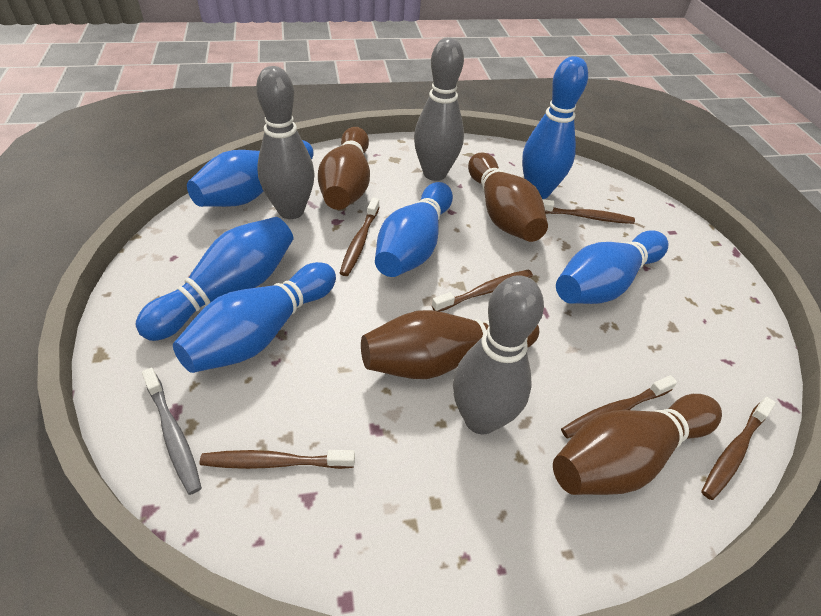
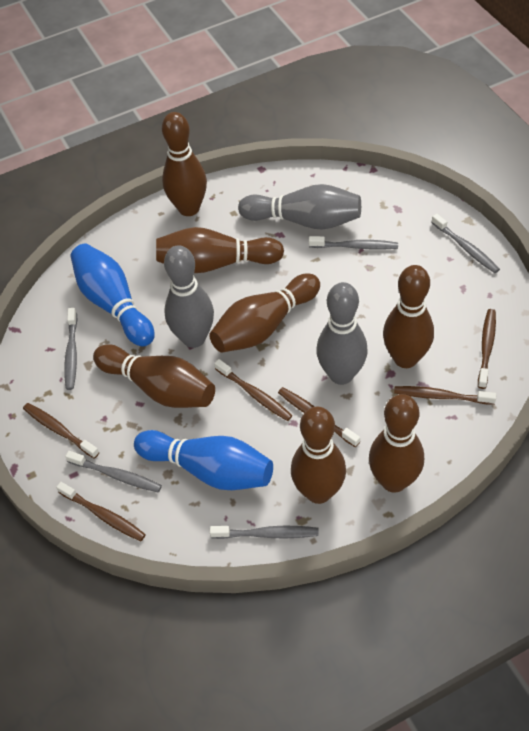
blue bowling pin: [136,217,294,341] [173,262,336,373] [187,140,314,207] [375,182,453,277] [522,56,588,199] [556,230,668,304] = 6 -> [70,244,155,346] [134,430,273,490] = 2
brown bowling pin: [318,127,370,210] [361,310,539,379] [468,152,548,242] [553,394,722,495] = 4 -> [93,344,215,408] [156,227,284,273] [162,112,207,216] [209,274,320,353] [291,407,346,504] [369,394,424,493] [383,265,434,368] = 7
grey toothbrush: [142,368,202,495] = 1 -> [64,308,78,390] [65,451,162,493] [210,526,319,539] [309,236,398,250] [431,213,500,273] = 5

